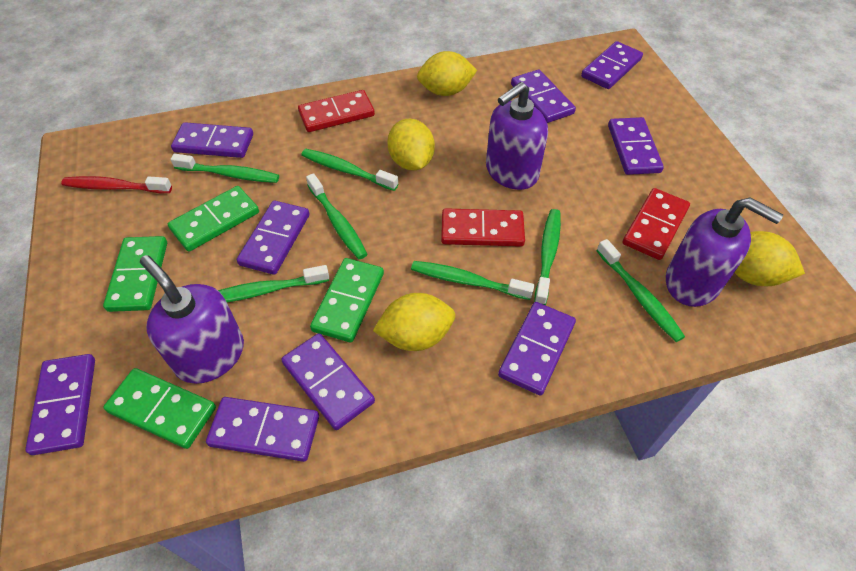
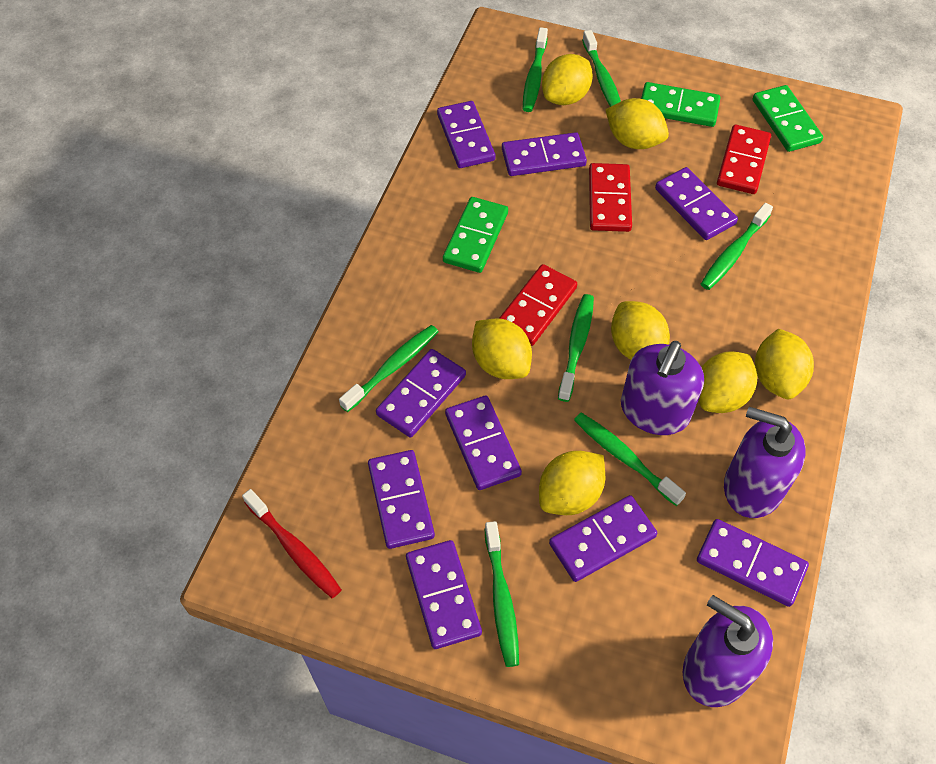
green domino: [103,236,167,312] [103,368,216,449] [168,186,259,252] [310,258,384,343] = 4 -> [443,197,508,273] [641,82,720,127] [753,85,823,152] = 3
yellow lemon: [373,293,455,351] [387,119,435,170] [417,51,477,96] [734,231,805,286] = 4 -> [472,319,532,379] [539,451,605,515] [542,54,593,105] [605,98,669,149] [611,301,670,360] [698,351,757,413] [755,329,814,399] = 7

